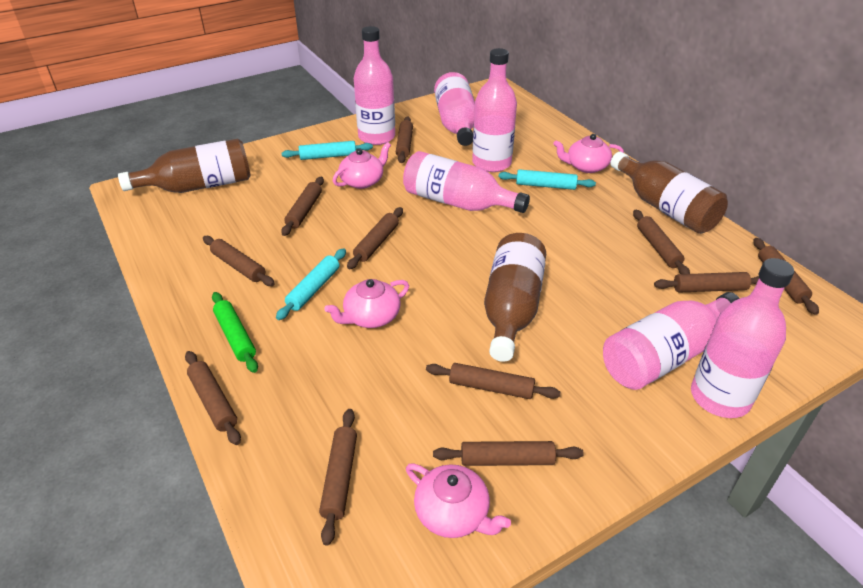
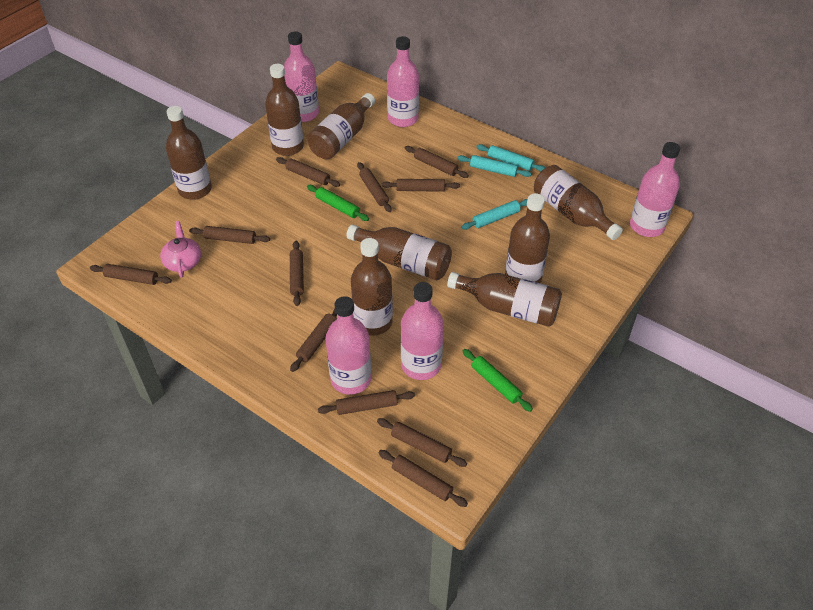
brown bottle: [118,139,251,193] [484,233,546,362] [610,152,728,234] = 3 -> [166,106,212,200] [265,64,304,156] [307,93,375,159] [346,224,452,280] [351,238,393,335] [447,272,562,327] [505,193,550,283] [534,165,623,240] = 8
green rolling pin: [212,292,258,373] = 1 -> [307,185,369,221] [463,349,533,412] = 2
pink bottle: [354,26,395,145] [403,151,530,213] [434,72,475,146] [472,48,517,172] [603,292,740,390] [691,258,794,418] = 6 -> [284,31,319,122] [325,296,371,395] [387,36,419,127] [401,282,444,380] [630,142,680,237] = 5
pink teapot: [324,279,409,328] [333,142,391,189] [406,464,511,538] [553,134,624,173] = 4 -> [160,221,201,278] = 1

